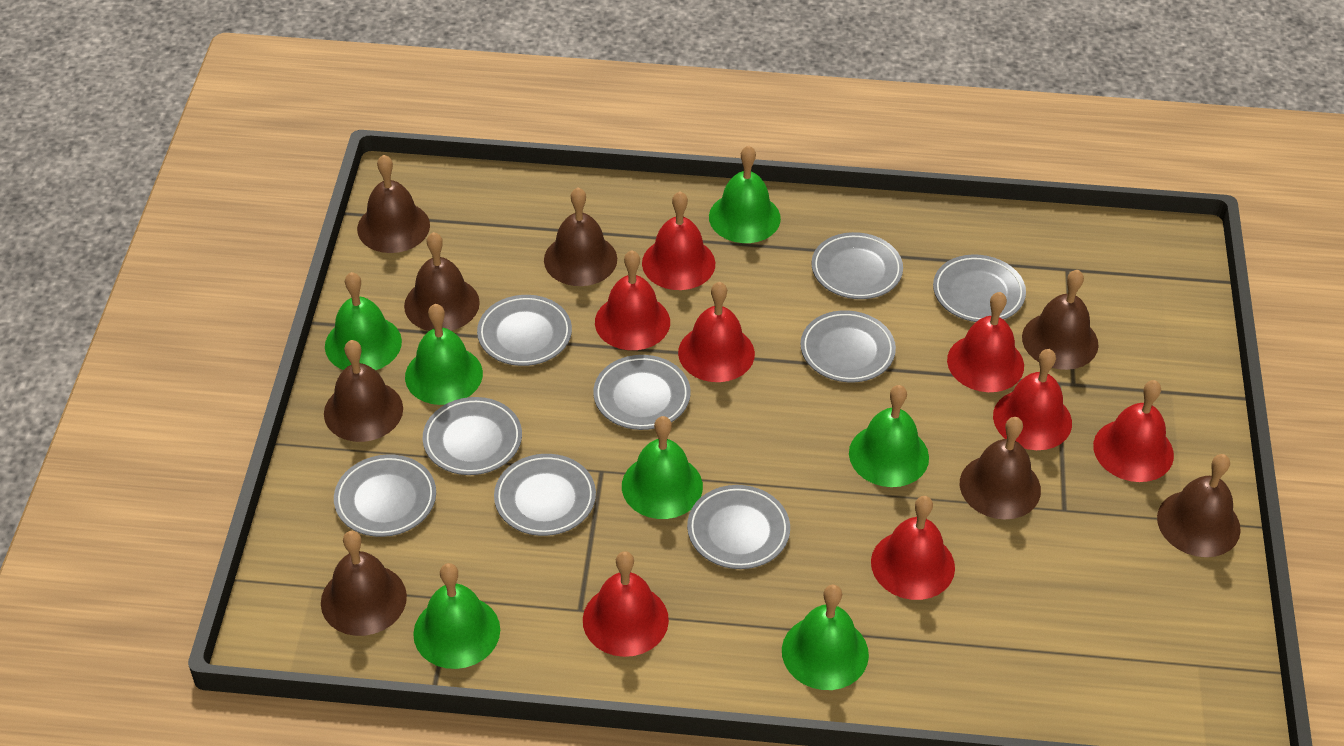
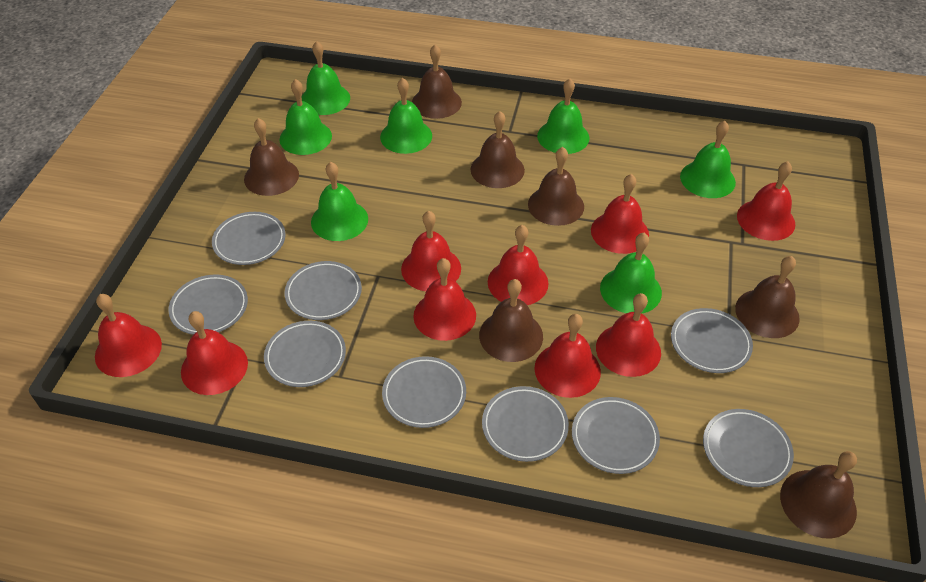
brown bell: [321,531,407,636] [324,340,403,442] [357,155,430,253] [404,232,480,331] [544,187,617,286] [960,417,1041,520] [1022,270,1099,370] [1157,454,1241,557] = 8 -> [244,118,299,196] [412,45,462,119] [470,111,525,188] [479,279,543,362] [528,147,584,226] [735,256,800,338] [780,451,857,539] = 7
red bell: [583,551,669,657] [595,250,670,350] [642,191,715,290] [678,282,755,382] [871,496,955,600] [947,292,1024,392] [993,349,1072,450] [1093,380,1174,482] = 8 -> [95,294,162,377] [181,311,248,395] [401,211,461,291] [413,258,476,341] [488,225,549,305] [534,314,601,398] [591,174,649,254] [596,293,661,377] [737,161,795,241] = 9

